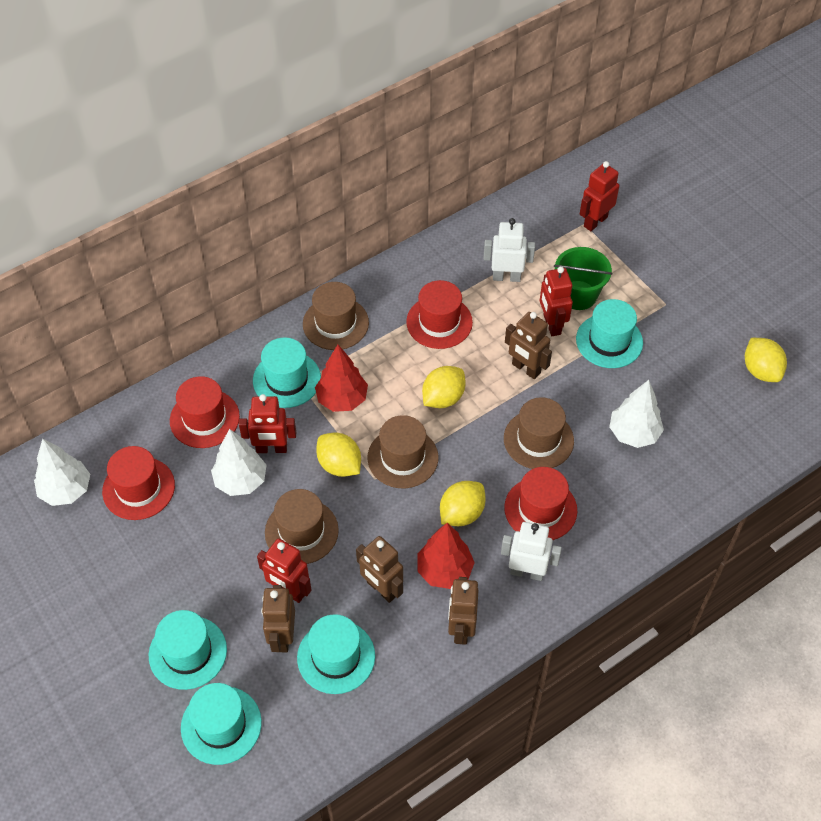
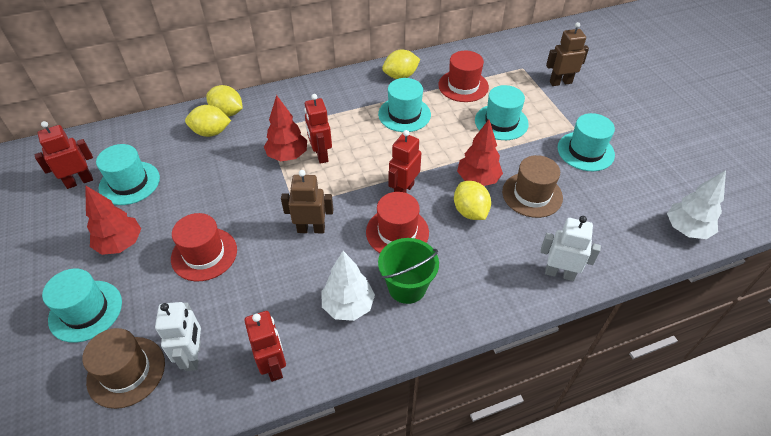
brown hat: [265,489,339,564] [303,282,369,350] [367,415,438,488] [504,397,574,469] = 4 -> [82,328,165,409] [502,155,563,218] = 2
brown robot: [261,585,295,652] [356,536,403,603] [448,577,479,645] [505,312,552,379] = 4 -> [281,170,334,233] [546,22,589,86] = 2
red hat: [102,446,175,520] [170,376,240,448] [406,280,473,349] [504,467,577,540] = 4 -> [171,213,237,281] [366,192,429,253] [438,51,489,102] = 3
red tree: [315,345,368,412] [417,523,475,589] = 2 -> [85,185,141,255] [264,95,307,162] [457,120,503,186] = 3
white tree: [34,439,90,506] [211,429,267,496] [609,380,664,448] = 3 -> [321,251,375,321] [667,170,726,239] = 2

